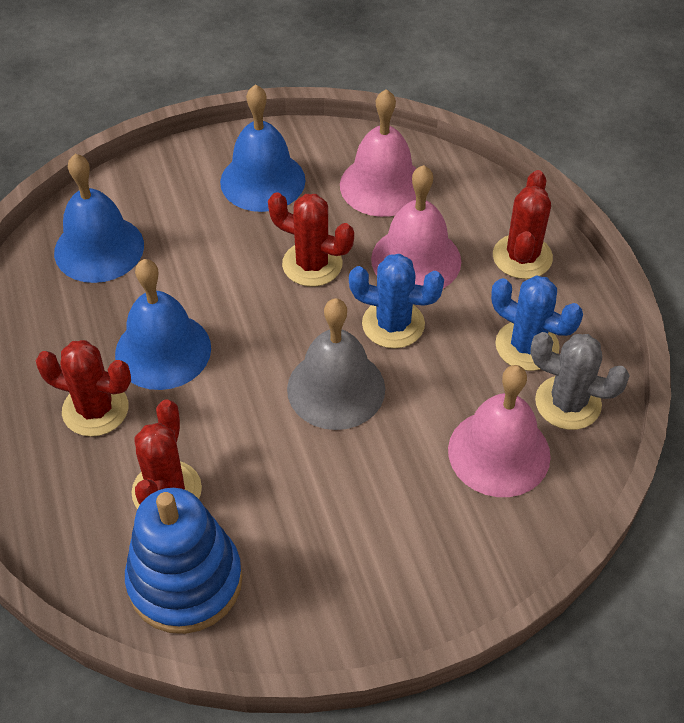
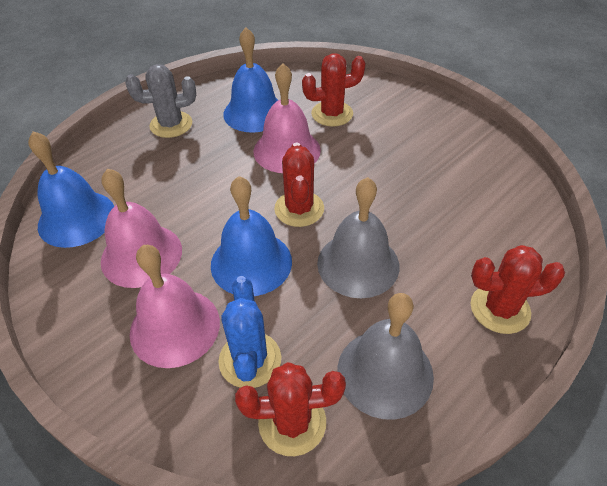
blue cactus: [349,254,444,348] [491,276,583,371] = 2 -> [218,276,281,388] = 1
blue stacking toy: [125,488,242,634] = 1 -> none = 0
grey bell: [287,298,385,430] = 1 -> [317,177,399,298] [337,293,434,420] = 2

